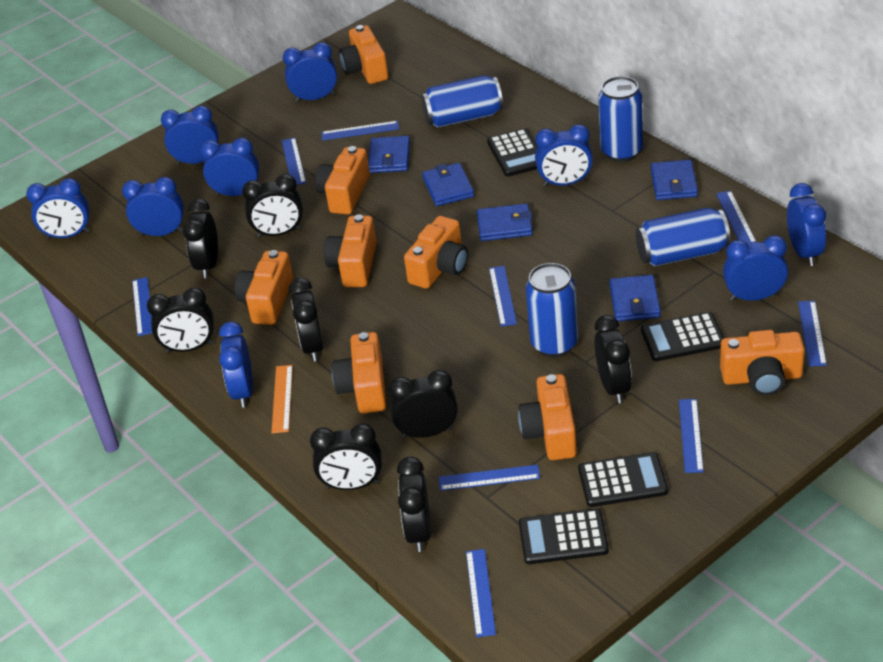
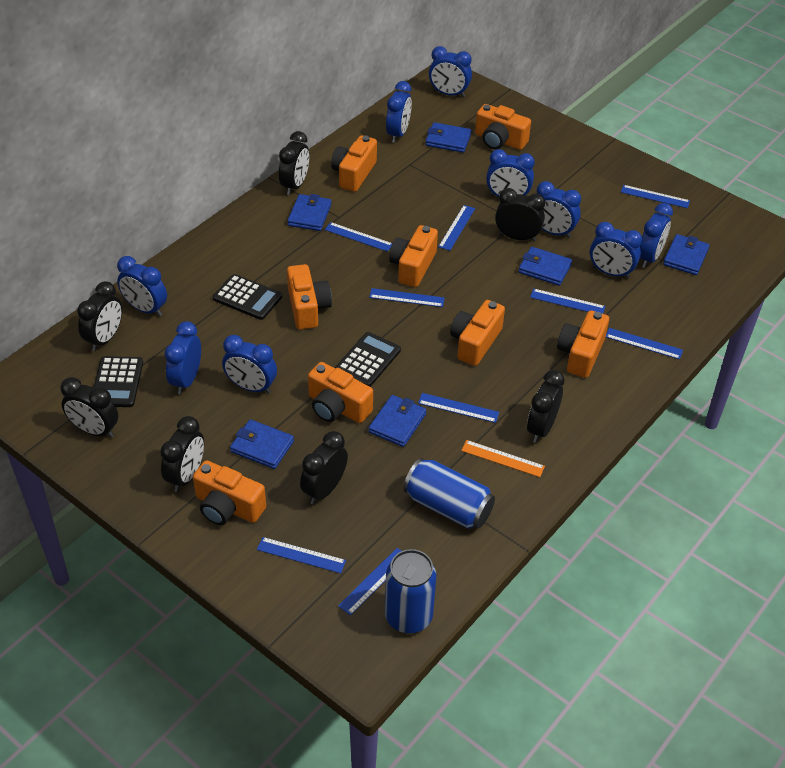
black calculator: [487,128,538,176] [519,508,609,564] [578,452,668,507] [641,312,724,361] = 4 -> [93,356,143,407] [213,274,282,320] [335,332,401,387] = 3
black clock: [147,287,214,353] [183,199,218,278] [242,174,303,238] [289,278,323,362] [310,423,382,490] [389,370,458,438] [397,457,431,552] [594,315,632,403] = 8 -> [61,377,118,438] [77,281,122,351] [160,416,204,492] [279,131,309,195] [300,431,348,504] [495,188,545,242] [527,370,565,443] = 7
blue can: [421,75,503,128] [526,263,578,357] [598,76,643,162] [636,208,730,266] = 4 -> [385,549,437,634] [404,458,495,529] = 2
blue wallet: [368,136,410,173] [422,163,474,206] [477,204,533,241] [609,275,661,321] [651,160,698,200] = 5 -> [230,419,294,469] [288,194,331,231] [369,395,426,447] [425,122,471,153] [518,247,572,286] [663,234,710,275] = 6

